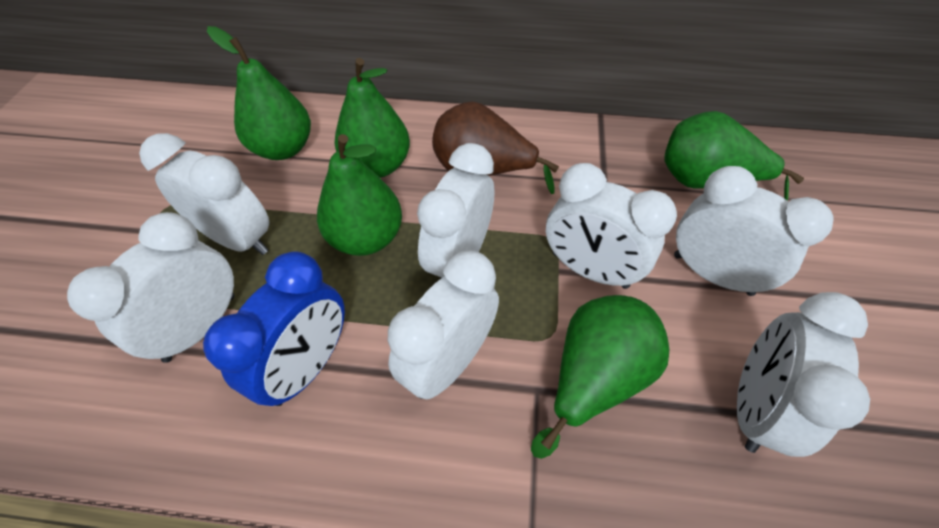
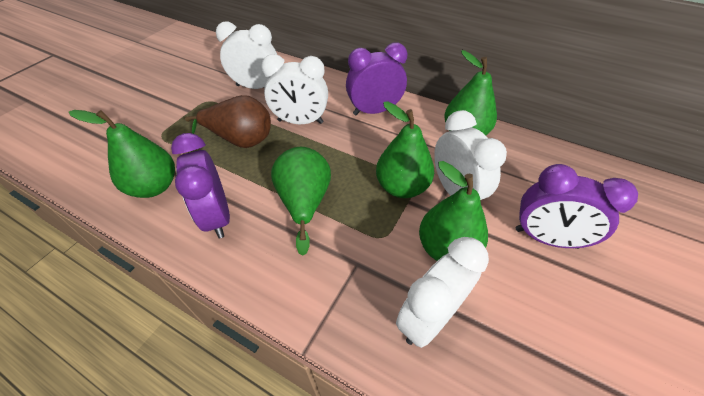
blue clock: [203,252,345,406] = 1 -> none = 0
purple clock: none = 0 -> [171,133,230,238] [346,43,407,115] [516,164,638,249] = 3
white clock: [67,212,234,363] [139,133,269,255] [388,251,499,399] [417,143,494,279] [546,163,677,289] [674,166,834,296] [737,292,870,457] = 7 -> [216,21,277,89] [261,54,328,124] [396,237,489,348] [434,110,507,200] = 4

